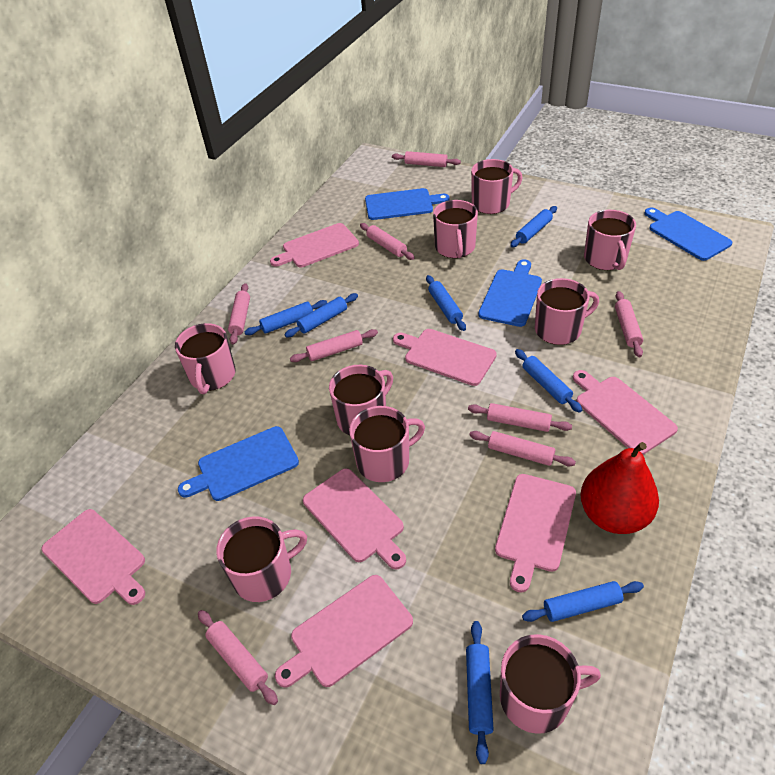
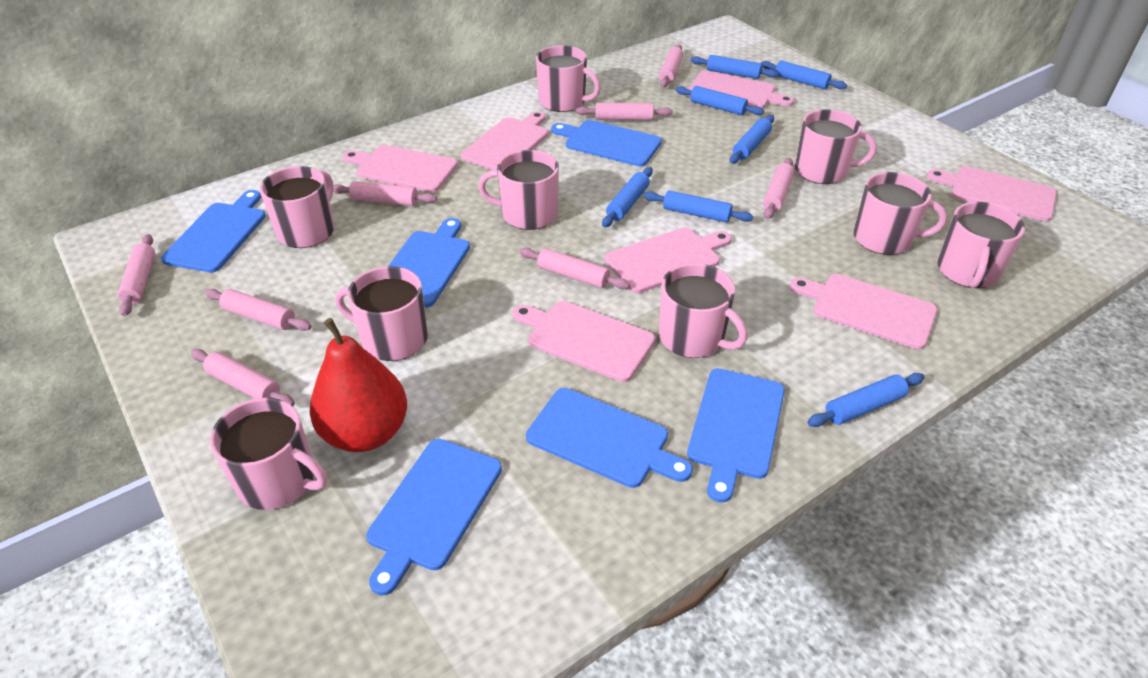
blue cutting board: [178,426,299,501] [365,188,450,220] [478,259,542,327] [644,207,732,261] = 4 -> [161,190,266,273] [366,439,502,596] [389,218,470,308] [526,388,693,488] [551,120,662,166] [687,368,785,503] = 6

